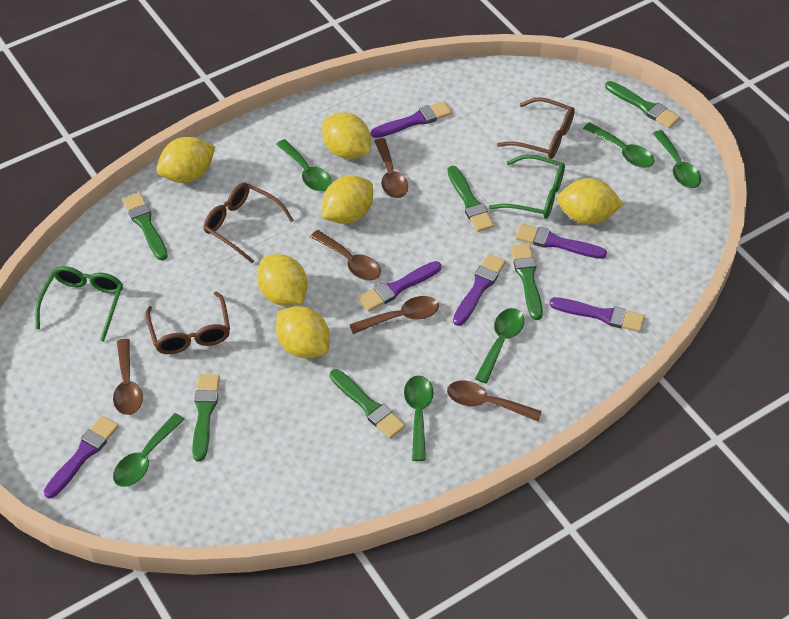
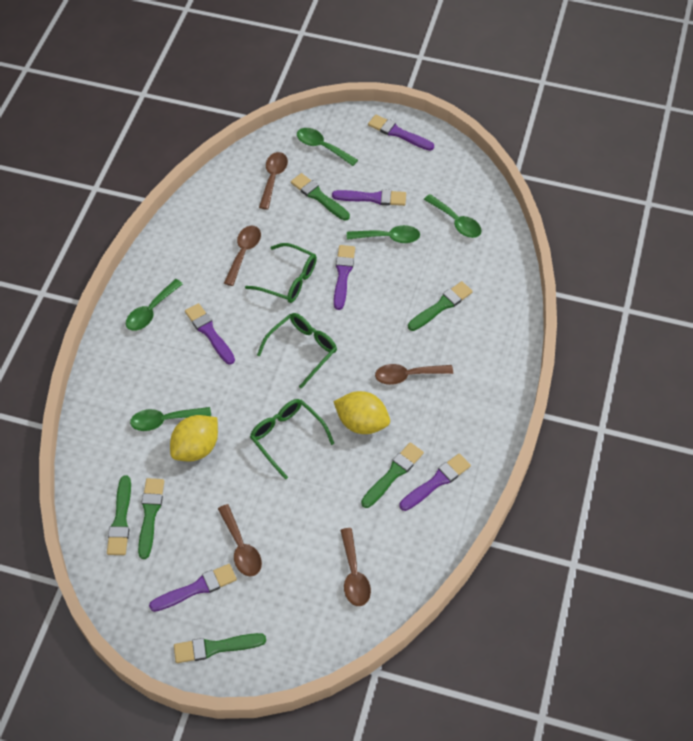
brown glasses: [146,291,230,354] [204,183,294,263] [497,97,575,159] = 3 -> none = 0
green glasses: [35,266,123,342] [489,154,565,219] = 2 -> [245,243,317,303] [250,399,335,480] [257,313,337,389] = 3
green spoon: [113,413,185,487] [276,139,332,191] [404,375,434,461] [475,308,524,383] [583,122,654,168] [653,130,701,188] = 6 -> [126,279,183,331] [130,407,211,431] [297,128,358,166] [347,225,420,243] [424,194,482,238] = 5
yellow lemon: [157,137,215,183] [257,254,308,306] [276,306,330,358] [322,112,371,159] [322,176,373,224] [557,178,624,224] = 6 -> [170,415,218,461] [333,391,390,434] = 2

